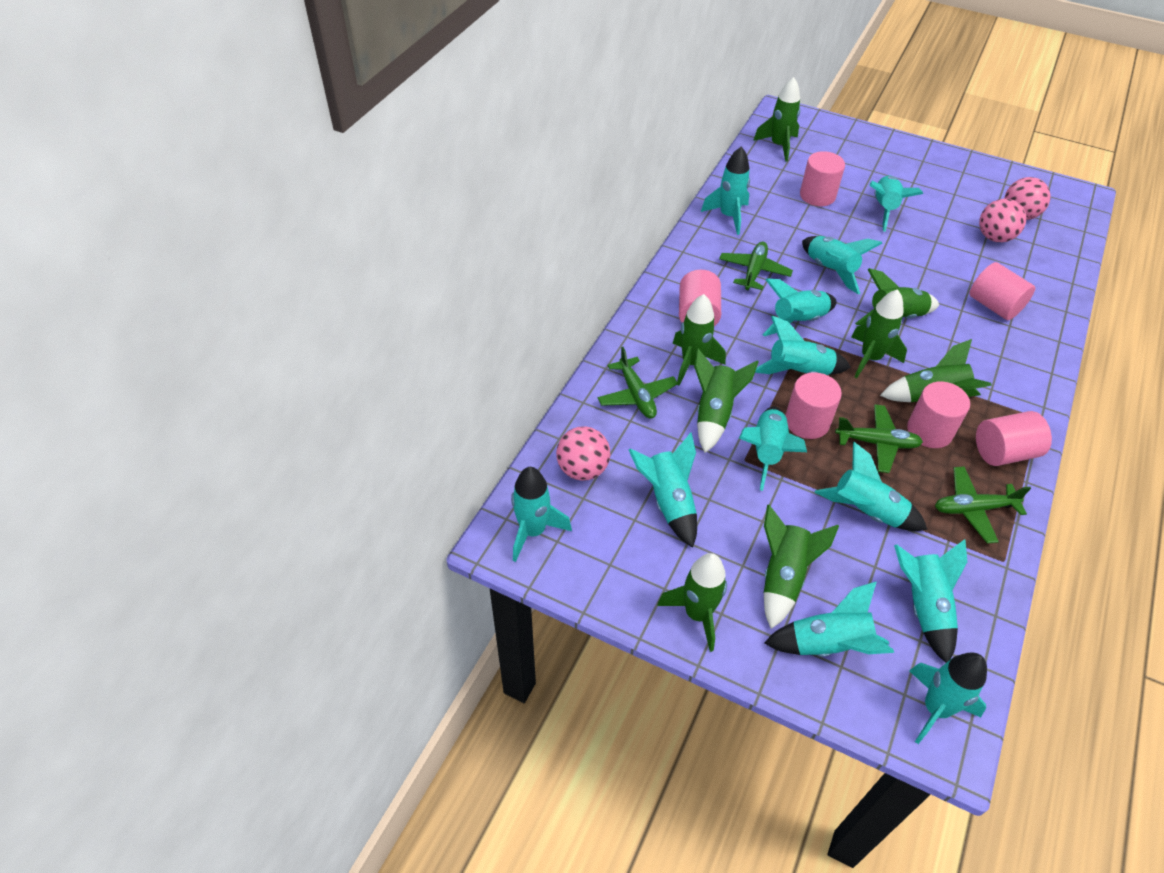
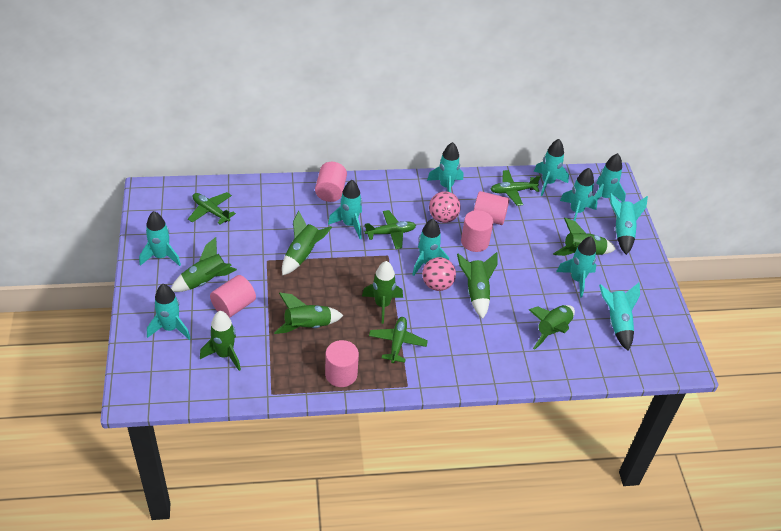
pink ball: [556,426,611,481] [979,199,1026,242] [1004,177,1051,220] = 3 -> [422,257,456,291] [429,191,461,223] = 2
pink cylinder: [679,270,721,326] [785,372,842,439] [800,151,845,206] [907,381,970,448] [970,262,1035,320] [976,411,1052,466] = 6 -> [210,275,256,318] [315,162,347,202] [325,340,359,387] [461,210,493,252] [474,191,509,225] = 5
turquoise rocket: [511,467,572,562] [629,433,697,548] [701,146,750,235] [739,406,807,491] [755,316,851,375] [763,278,837,336] [764,581,894,657] [802,236,882,295] [814,442,928,531] [869,176,923,232] [894,539,967,663] [909,652,987,744] = 12 -> [139,211,181,266] [147,284,191,340] [328,180,362,239] [412,219,449,276] [427,142,463,192] [534,139,569,196] [556,236,596,298] [560,168,598,221] [594,153,626,202] [599,283,640,351] [609,193,648,255] = 11

